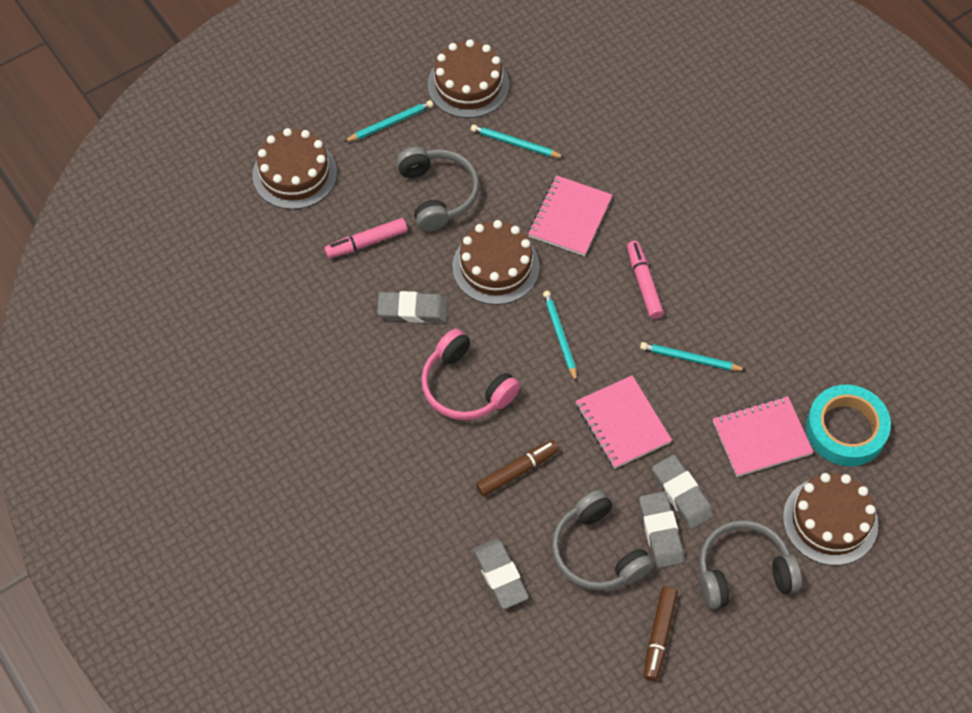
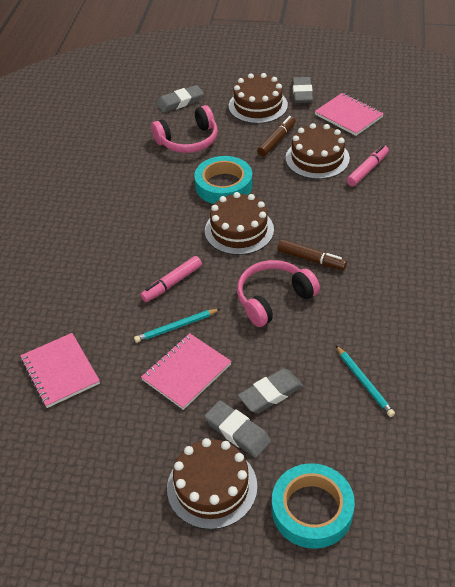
grey headphones: [396,147,479,231] [552,490,654,591] [699,520,802,609] = 3 -> none = 0
pink headphones: [421,329,520,420] = 1 -> [151,105,218,153] [237,260,320,327] = 2
turquoise pencil: [344,100,433,142] [471,124,565,158] [543,291,577,382] [640,342,746,371] = 4 -> [134,309,220,343] [336,345,395,417] = 2
turquoise tape: [806,385,891,466] = 1 -> [194,156,253,204] [272,463,355,549] = 2

